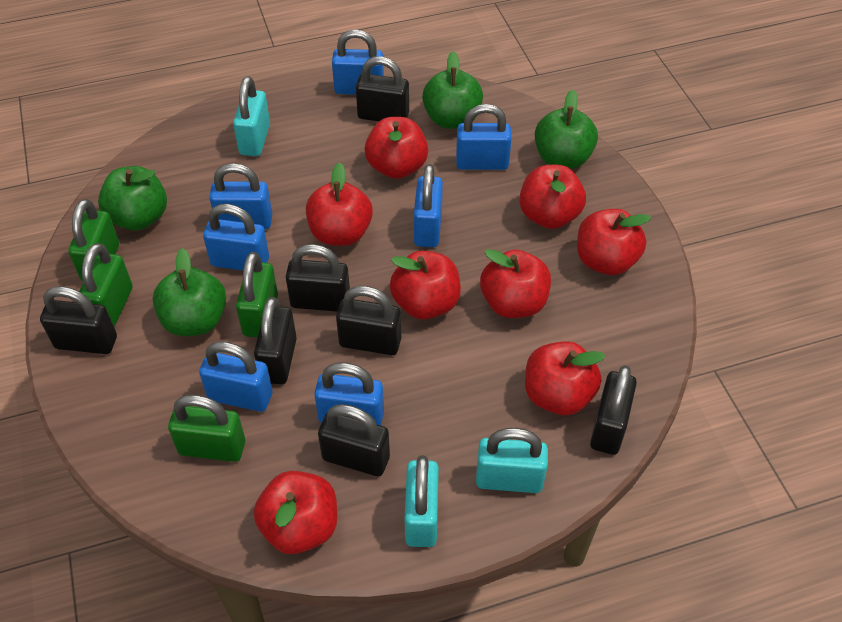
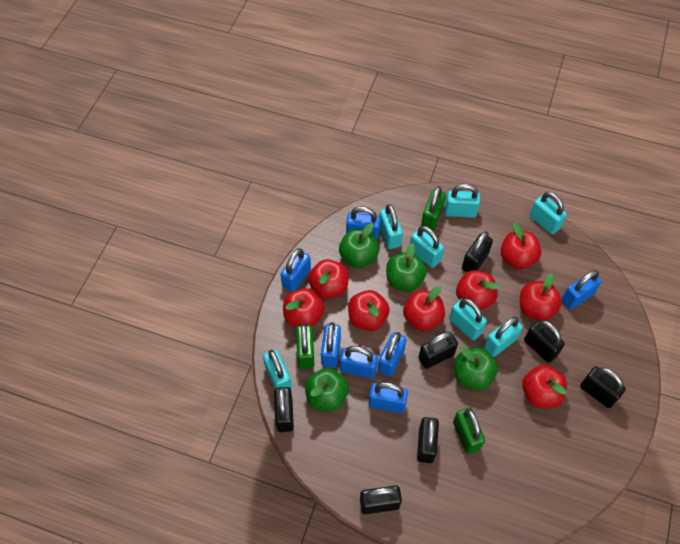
green padlock: [68,199,119,281] [79,243,133,326] [168,395,245,462] [236,252,278,338] = 4 -> [296,323,315,369] [421,186,446,231] [453,408,485,454] = 3
turquoise padlock: [233,76,270,156] [405,455,439,547] [476,428,548,493] = 3 -> [263,350,292,389] [379,204,403,249] [410,226,444,268] [445,184,480,218] [449,298,487,340] [484,317,523,357] [530,192,567,234] = 7

